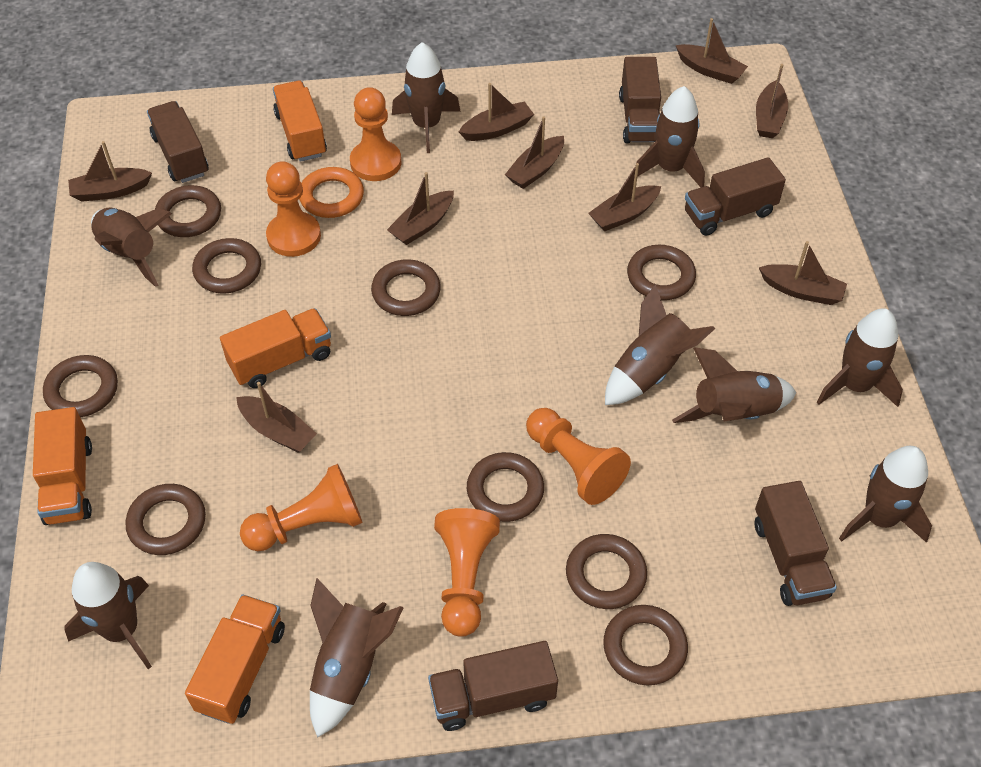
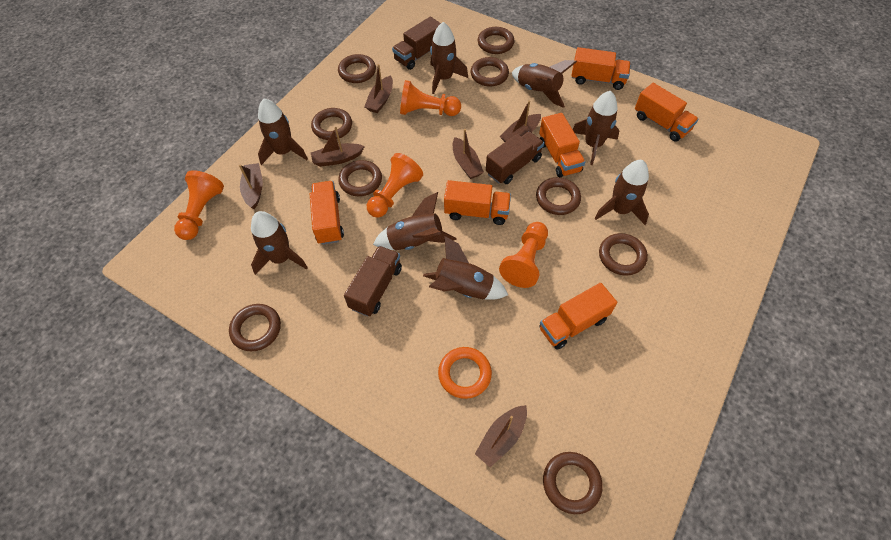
brown boat: [68,141,152,202] [236,382,317,453] [387,172,454,245] [459,83,534,141] [505,116,564,189] [588,163,661,231] [676,18,748,84] [756,64,788,138] [759,241,847,305] = 9 -> [239,163,263,209] [311,127,365,167] [364,64,393,113] [453,129,484,179] [475,405,527,467] [500,100,541,142] = 6
brown rocket: [65,562,152,669] [91,207,172,287] [310,578,404,738] [392,42,461,153] [605,284,715,405] [635,86,705,187] [672,347,796,423] [817,308,903,407] [839,446,932,543] = 9 -> [251,211,308,275] [258,99,308,165] [373,192,457,250] [423,236,508,300] [430,22,468,94] [512,60,577,108] [573,91,620,165] [594,160,649,225] = 8
brown truck: [147,101,209,183] [428,641,558,731] [619,57,661,143] [685,157,786,236] [755,481,837,606] = 5 -> [344,246,402,317] [392,17,441,70] [486,131,544,184] = 3
orange pawn: [240,464,362,551] [266,161,321,257] [350,87,401,181] [434,508,500,637] [526,408,631,505] = 5 -> [174,170,224,240] [367,153,423,218] [400,80,461,116] [499,222,548,288] = 4
orange truck: [33,407,92,525] [185,594,285,724] [220,308,331,388] [273,81,327,162] = 4 -> [310,181,344,245] [444,180,511,225] [539,113,585,177] [539,283,617,350] [571,47,631,90] [635,83,699,142] = 6

